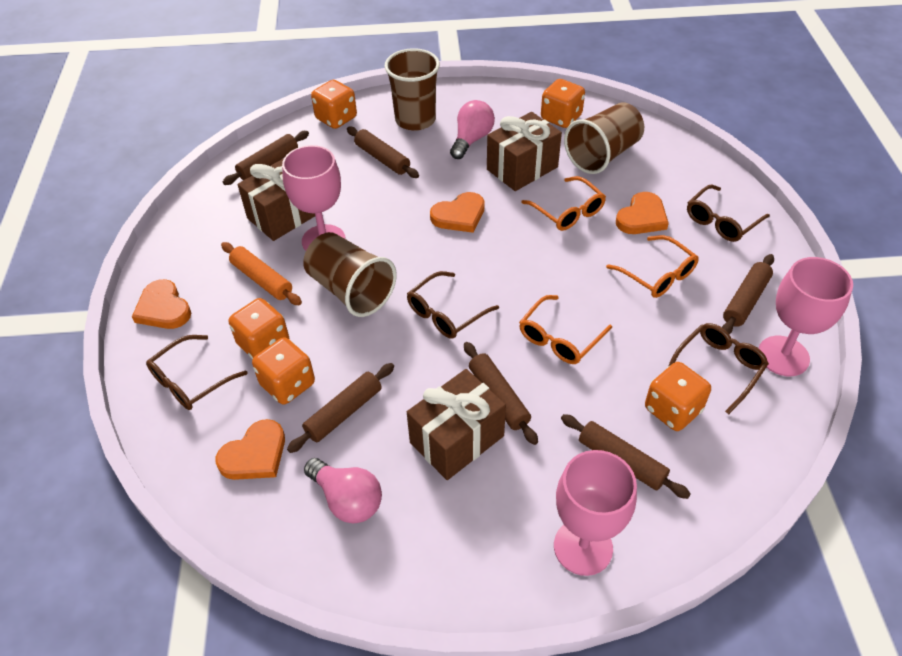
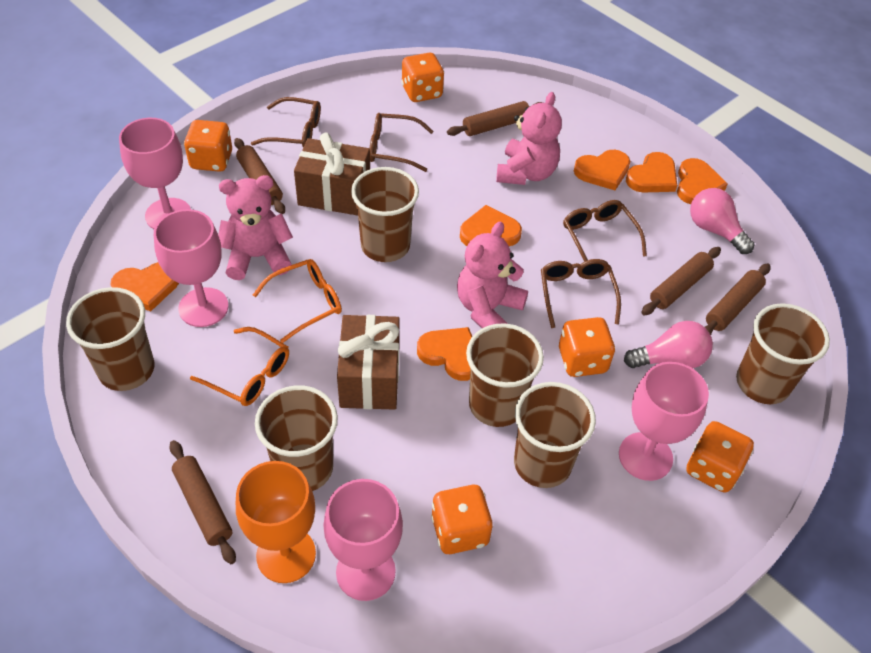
brown cup: [303,232,397,317] [384,48,440,131] [564,103,644,174] = 3 -> [66,287,155,391] [255,385,338,491] [351,167,419,262] [466,323,544,427] [514,382,596,488] [736,303,830,404] = 6
brown gift: [238,158,315,241] [407,369,506,480] [487,112,562,191] = 3 -> [294,133,370,216] [337,315,399,410] = 2
brown rolling pin: [223,131,309,185] [287,363,394,453] [347,127,419,178] [464,342,538,445] [561,414,691,499] [722,254,774,334] = 6 -> [170,440,236,564] [234,138,285,214] [447,101,543,136] [641,247,721,315] [705,264,771,335] = 5
orange glasses: [519,295,612,364] [521,176,606,231] [606,235,699,298] = 3 -> [190,327,289,406] [253,259,342,343] = 2
orange goblet: none = 0 -> [236,461,316,583] = 1
orange heart: [132,279,191,329] [216,419,285,480] [430,192,485,233] [616,192,669,234] = 4 -> [110,262,179,311] [417,327,472,381] [460,205,522,246] [574,150,630,190] [626,152,677,193] [677,158,728,204] = 6
orange rolling pin: [221,242,302,305] = 1 -> none = 0
pink goblet: [282,145,346,251] [554,450,637,576] [759,257,853,376] = 3 -> [119,118,191,229] [154,209,228,327] [323,479,403,601] [619,362,709,481] = 4
pink teddy bear: none = 0 -> [218,175,293,280] [457,222,528,328] [496,92,562,185] = 3

